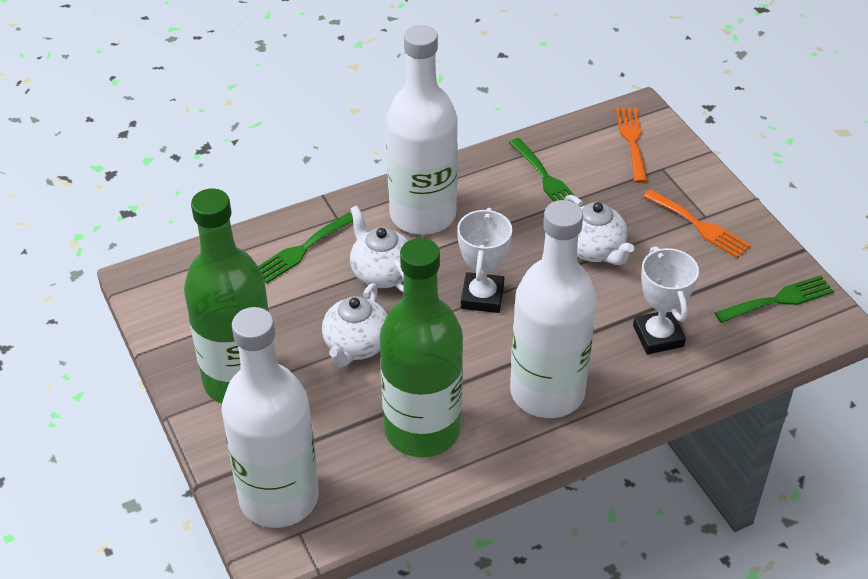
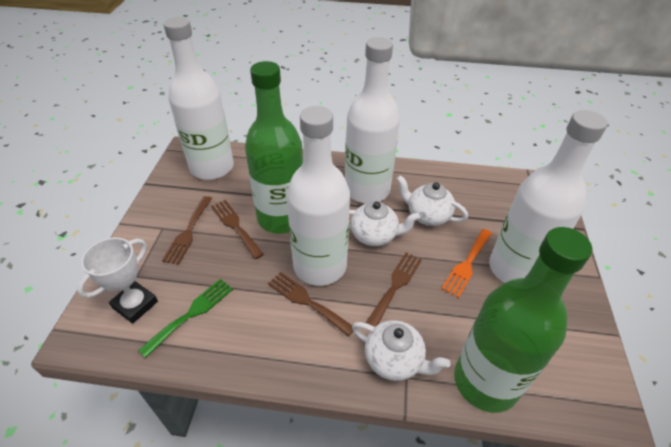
brown fork: none = 0 -> [162,196,212,265] [211,200,264,259] [268,272,353,336] [366,253,422,327] = 4
green fork: [258,212,353,283] [509,138,584,207] [715,275,834,323] = 3 -> [138,279,233,358] = 1
orange fork: [616,107,647,183] [643,189,751,258] = 2 -> [441,229,492,298] = 1
white bottle: [221,307,319,528] [386,25,458,235] [510,200,597,418] = 3 -> [164,17,234,180] [286,106,350,286] [345,37,400,203] [489,110,608,283] = 4
white trophy: [457,208,512,313] [633,246,699,354] = 2 -> [77,238,158,324] = 1

